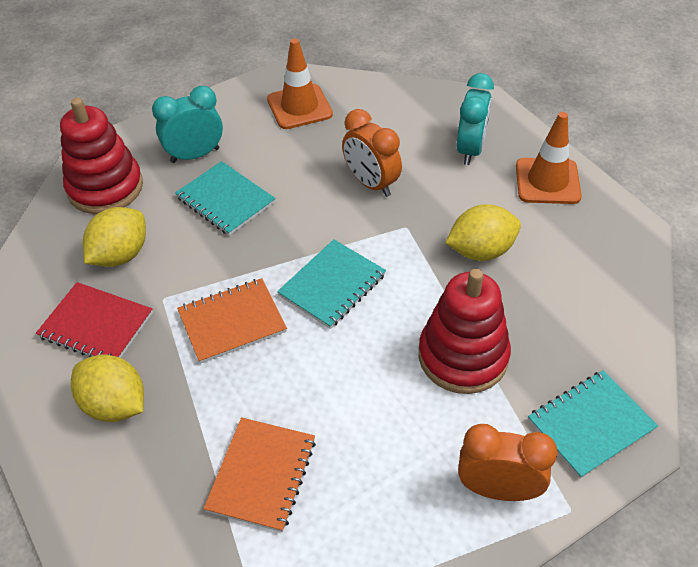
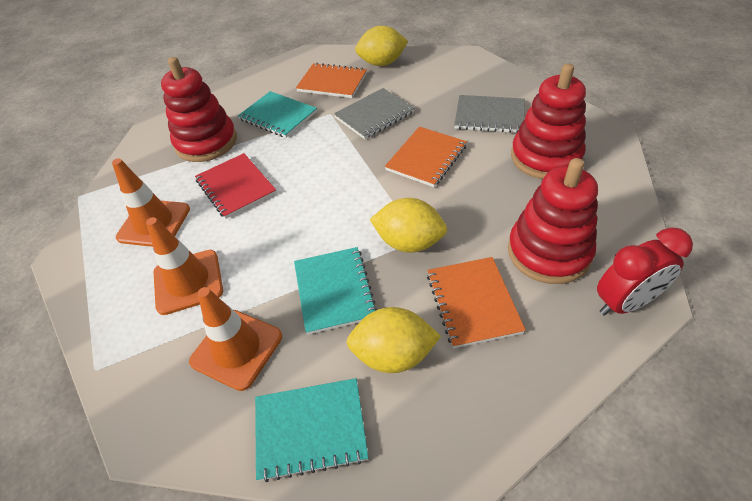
grey notebook: none = 0 -> [334,88,415,139] [454,95,525,133] = 2
orange clock: [342,109,402,197] [458,424,558,501] = 2 -> none = 0
orange notebook: [177,278,287,364] [203,417,316,532] = 2 -> [296,63,367,98] [385,127,467,187] [427,257,526,348] = 3
orange traffic cone: [267,38,333,129] [516,112,582,204] = 2 -> [112,158,190,247] [146,217,223,315] [189,287,282,391] = 3
red clock: none = 0 -> [597,227,693,316] = 1
red stacking toy: [60,98,143,214] [419,269,511,394] = 2 -> [161,57,237,162] [508,158,598,284] [511,63,586,179] = 3
turquoise clock: [152,86,223,163] [457,73,494,165] = 2 -> none = 0

